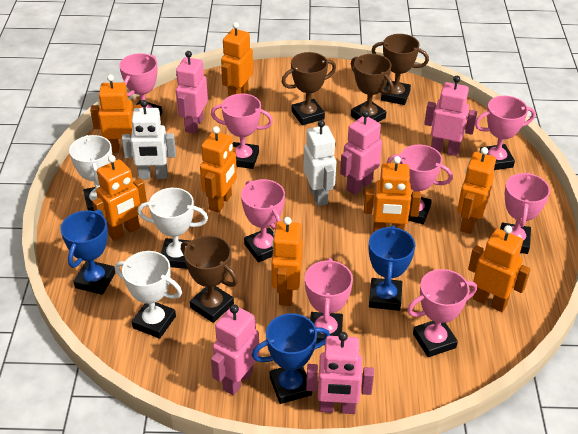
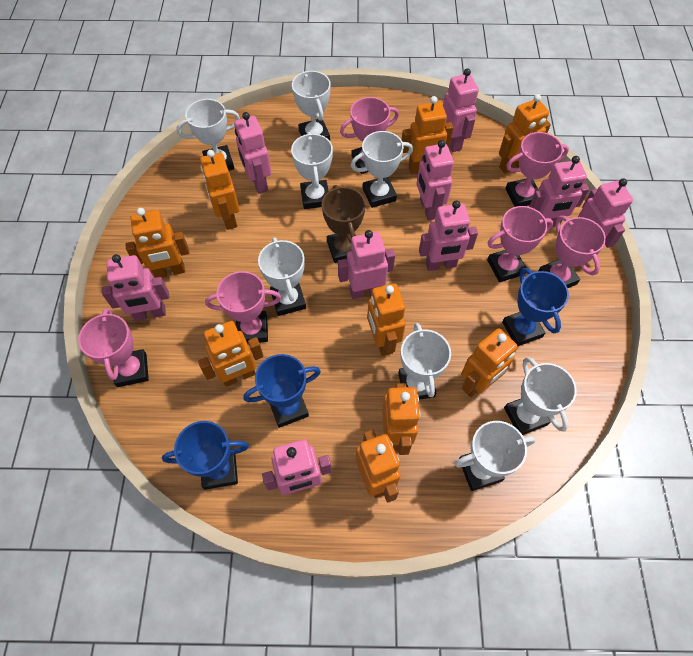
brown trophy: [181,235,238,323] [282,52,336,125] [351,54,394,122] [372,34,429,105] = 4 -> [322,185,366,263] = 1
orange robot: [90,74,141,153] [92,155,147,241] [200,126,237,213] [221,22,253,97] [271,217,303,306] [364,156,421,233] [457,147,496,234] [468,225,531,312] = 8 -> [125,208,190,278] [198,321,264,387] [200,150,240,230] [356,429,401,503] [367,283,405,356] [382,383,420,455] [402,96,453,174] [461,328,518,397] [499,94,551,174] = 9
pink robot: [176,51,208,134] [211,304,260,396] [306,332,374,414] [340,110,382,195] [424,76,477,156] = 5 -> [102,254,169,321] [234,112,271,194] [262,439,332,495] [338,230,395,299] [417,140,454,221] [419,200,478,271] [443,68,479,152] [529,156,589,227] [578,178,633,248] = 9
pink trophy: [119,53,162,115] [211,93,273,169] [241,179,285,263] [305,258,353,345] [387,145,453,224] [407,269,477,357] [475,96,536,170] [500,172,550,254] = 8 -> [78,308,149,387] [205,271,281,344] [340,97,399,174] [487,206,553,282] [505,132,569,207] [538,216,606,288] = 6
white robot: [122,100,176,179] [303,120,336,206] = 2 -> none = 0
white trophy: [69,135,112,211] [115,251,182,339] [137,188,208,269] = 3 -> [177,99,240,171] [258,237,306,316] [291,132,333,209] [292,71,331,141] [351,131,413,208] [398,323,451,400] [455,421,536,491] [504,357,577,435] = 8

